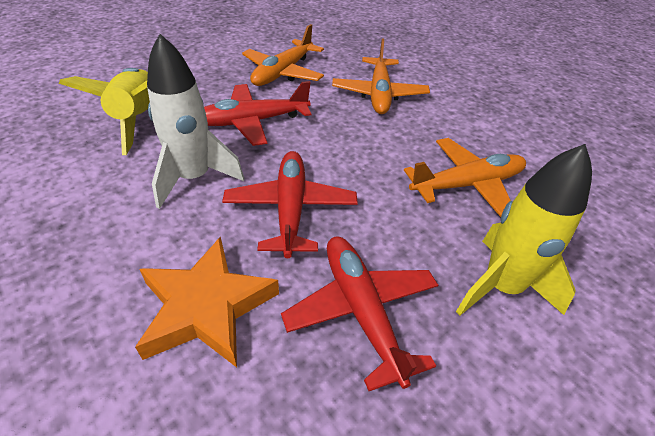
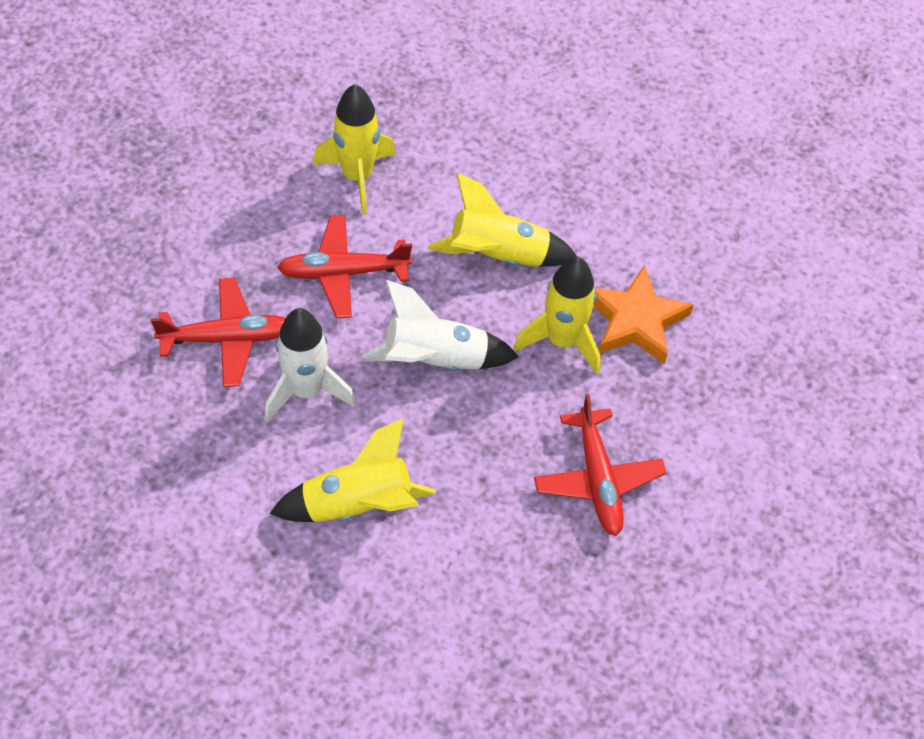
orange plane: [242,24,324,86] [332,39,430,114] [404,138,526,217] = 3 -> none = 0
white rocket: [147,34,244,209] = 1 -> [265,308,356,422] [362,280,519,371] = 2
yellow rocket: [59,68,150,155] [456,144,592,316] = 2 -> [270,418,436,522] [313,84,396,215] [428,173,577,267] [513,257,601,374] = 4

